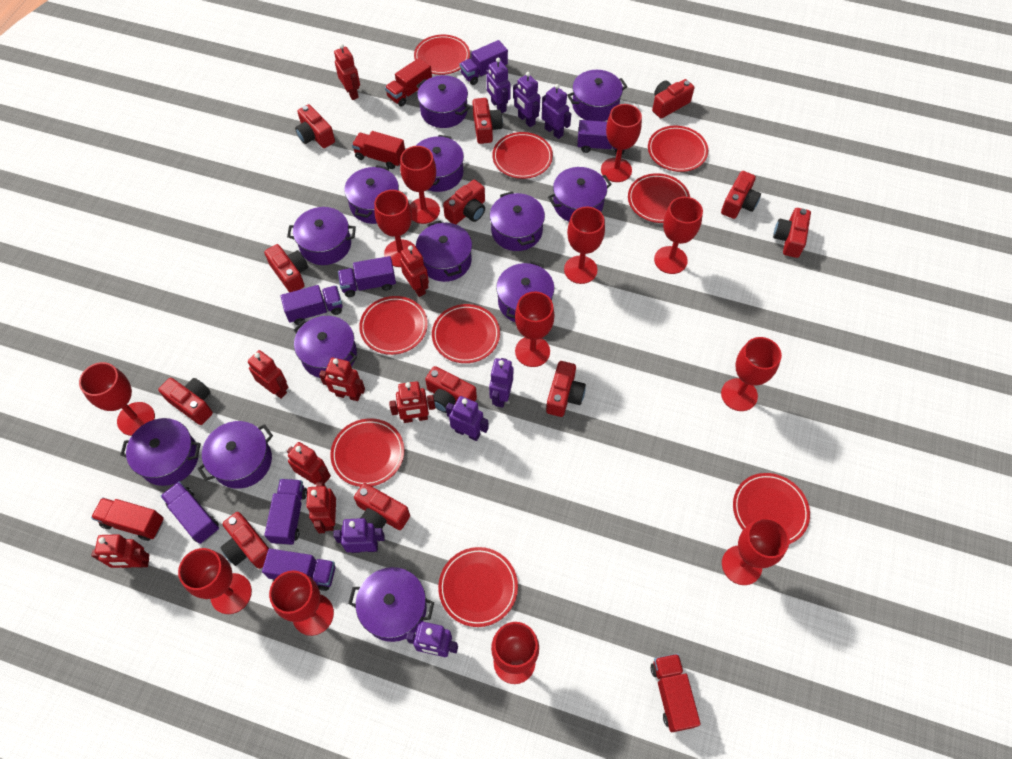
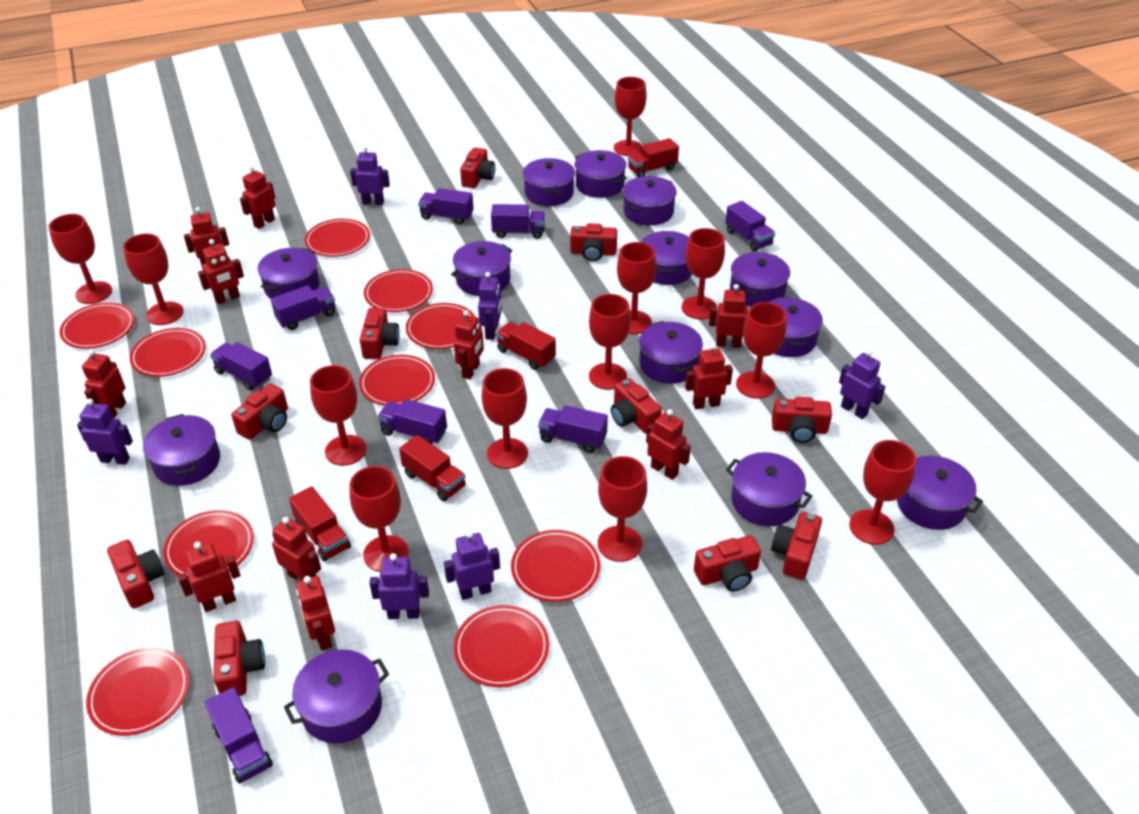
purple robot: [333,518,385,553] [406,622,458,657] [446,396,489,441] [486,58,510,113] [489,358,513,408] [513,72,540,127] [542,84,571,139] = 7 -> [77,399,133,465] [350,146,390,205] [369,553,429,619] [444,531,500,600] [478,272,502,340] [839,350,886,419] = 6
purple truck: [161,482,219,544] [262,549,336,591] [264,479,307,545] [280,285,343,325] [338,256,396,297] [460,40,508,85] [577,120,626,154] = 7 -> [205,687,273,783] [210,342,272,390] [271,285,335,330] [377,399,447,445] [418,188,474,225] [491,204,545,239] [538,405,608,453] [725,201,775,251] = 8
red camera: [158,378,213,425] [220,512,269,569] [264,244,308,292] [295,104,335,148] [354,483,410,530] [425,366,477,413] [443,180,485,224] [472,98,503,144] [546,361,586,417] [652,79,694,118] [721,171,761,219] [773,208,811,258] = 12 -> [107,540,165,608] [213,621,265,696] [231,383,288,440] [360,308,400,359] [460,148,495,188] [570,223,617,262] [611,378,662,434] [694,535,761,591] [771,512,822,580] [772,397,832,443] = 10
red plate: [330,418,404,487] [359,296,428,355] [414,35,470,75] [432,304,500,363] [438,547,518,627] [492,132,553,179] [628,173,690,223] [648,126,708,172] [733,473,810,544] = 9 -> [60,302,135,349] [86,648,190,736] [130,328,206,377] [163,510,254,579] [305,219,370,257] [359,355,435,406] [364,269,433,312] [406,303,475,349] [454,605,549,687] [511,530,600,602] = 10
red robot: [91,534,149,568] [248,350,289,399] [287,442,331,485] [306,482,336,533] [319,358,365,401] [334,44,360,100] [389,381,435,423] [400,245,429,297] = 8 -> [82,349,126,419] [178,542,240,612] [184,207,229,268] [198,239,244,304] [240,165,276,229] [272,517,321,580] [296,576,335,650] [454,310,484,379] [646,409,691,480] [685,343,733,409] [709,284,748,348] = 11

